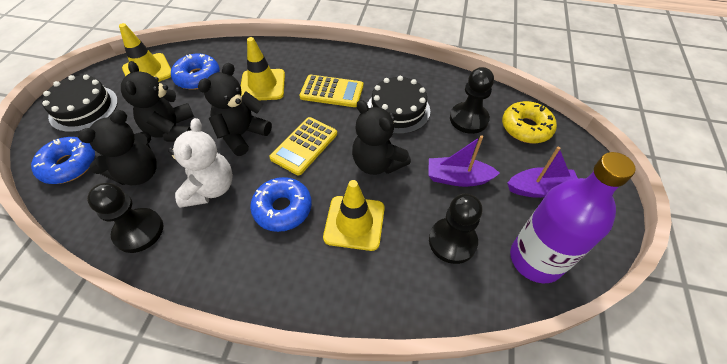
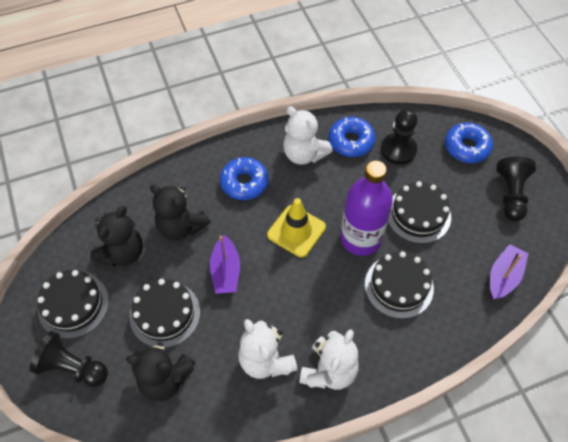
black cake: [42,75,118,132] [367,76,430,134] = 2 -> [37,270,109,339] [130,279,200,348] [365,251,434,319] [388,181,451,244] = 4
black teddy bear: [78,110,157,185] [121,61,194,142] [198,63,272,156] [352,100,411,175] = 4 -> [90,206,143,267] [126,342,195,401] [150,185,210,241] = 3
white teddy bear: [168,118,233,208] = 1 -> [238,319,297,379] [283,106,333,165] [299,329,358,390] = 3
yellow calculator: [269,117,337,176] [299,75,363,107] = 2 -> none = 0
yellow donut: [502,101,557,143] = 1 -> none = 0
yellow traffic cone: [119,23,171,82] [241,37,285,100] [323,180,385,251] = 3 -> [267,198,326,258] = 1

